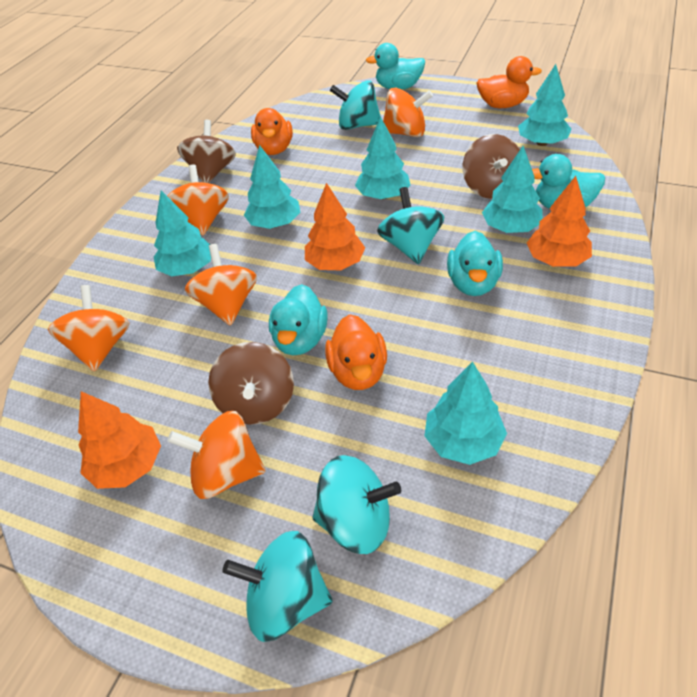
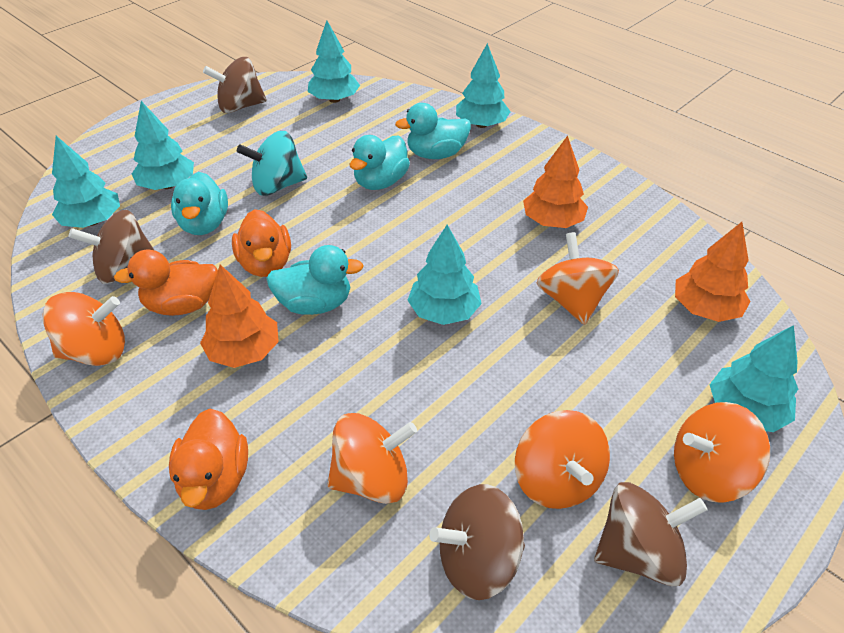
brown spinning top: [177,120,236,183] [208,342,294,425] [463,134,520,199] = 3 -> [69,210,154,284] [203,57,267,113] [429,484,525,600] [594,482,708,586] = 4
turquoise spinning top: [223,531,332,642] [312,455,401,554] [330,80,380,130] [377,187,444,264] = 4 -> [237,131,307,196] = 1

